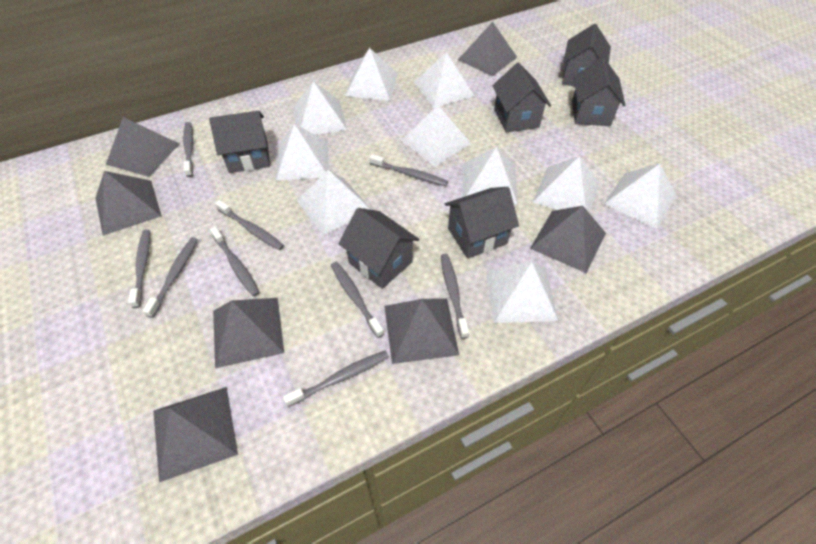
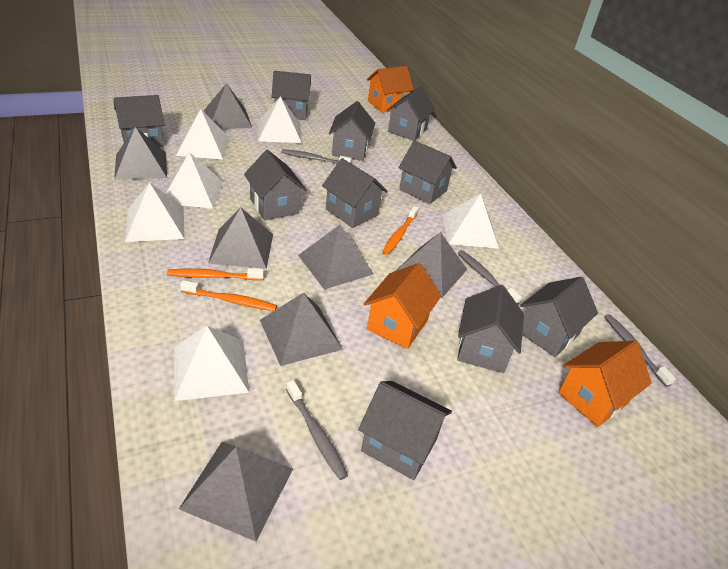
grey house: [209,111,270,173] [339,208,419,289] [445,187,519,259] [492,63,551,133] [562,24,611,86] [572,58,625,126] = 6 -> [113,95,165,147] [244,150,307,220] [272,71,311,120] [322,158,388,228] [329,101,375,161] [358,381,452,480] [386,86,436,141] [399,140,457,204] [457,285,524,373] [520,277,598,357] = 10
grey toothbrush: [128,229,150,308] [143,237,198,318] [183,122,193,177] [210,227,260,297] [215,200,284,250] [283,351,389,407] [331,262,384,338] [369,154,448,186] [441,254,469,339] = 9 -> [281,149,352,164] [286,380,348,480] [458,250,522,305] [604,314,676,387] = 4
orange house: none = 0 -> [364,263,441,349] [367,66,414,113] [558,341,652,427] = 3
orange toothbrush: none = 0 -> [167,268,264,280] [180,280,277,311] [382,206,419,255] = 3
white pyramid: [275,124,329,181] [293,81,347,135] [297,170,371,235] [345,48,398,101] [401,105,471,166] [414,52,474,108] [463,147,518,205] [486,262,558,323] [533,156,599,212] [604,164,677,229] = 10 -> [125,182,184,242] [165,152,223,209] [174,326,249,401] [176,109,230,160] [258,96,302,143] [442,194,499,248] = 6

